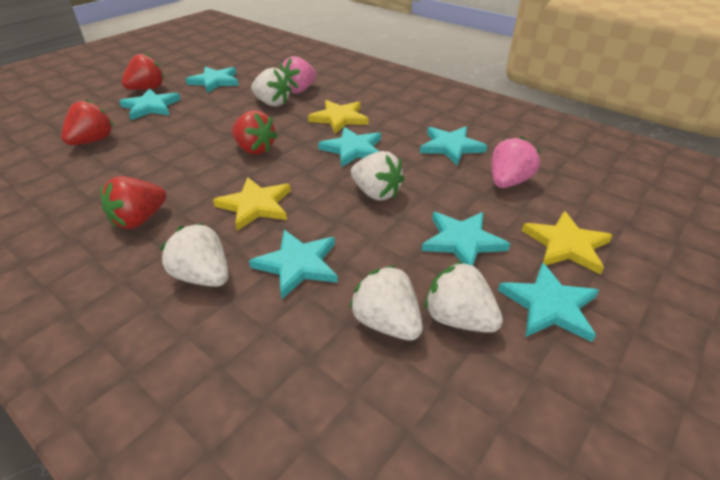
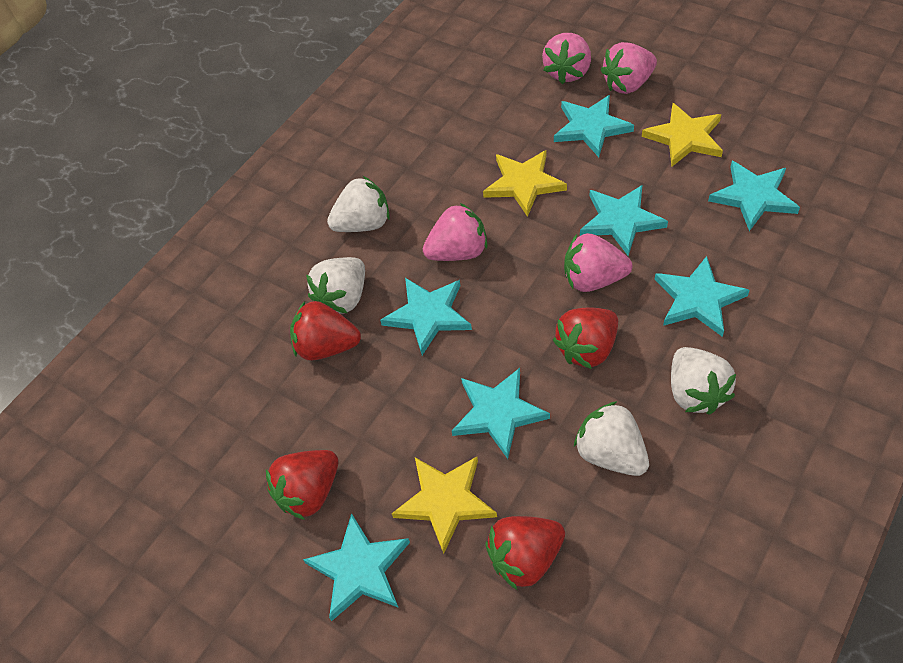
pink strawberry: [280,56,317,93] [492,136,541,188] = 2 -> [423,203,487,261] [542,33,591,84] [564,233,632,292] [601,42,657,94] = 4
white strawberry: [160,223,229,287] [251,68,292,106] [349,265,423,341] [351,151,404,201] [424,261,503,333] = 5 -> [306,257,365,314] [327,176,390,232] [574,401,649,476] [671,347,736,415] = 4

